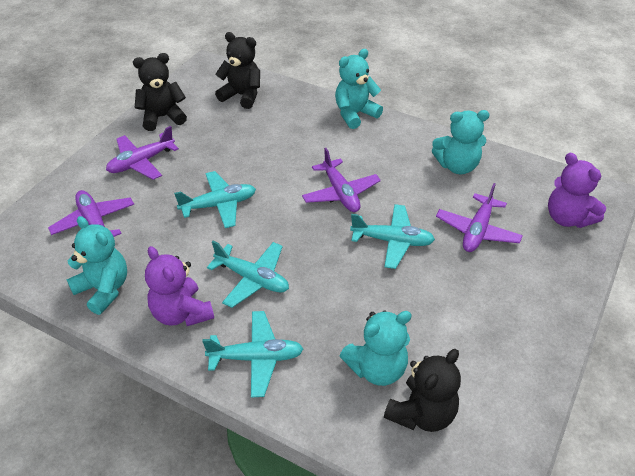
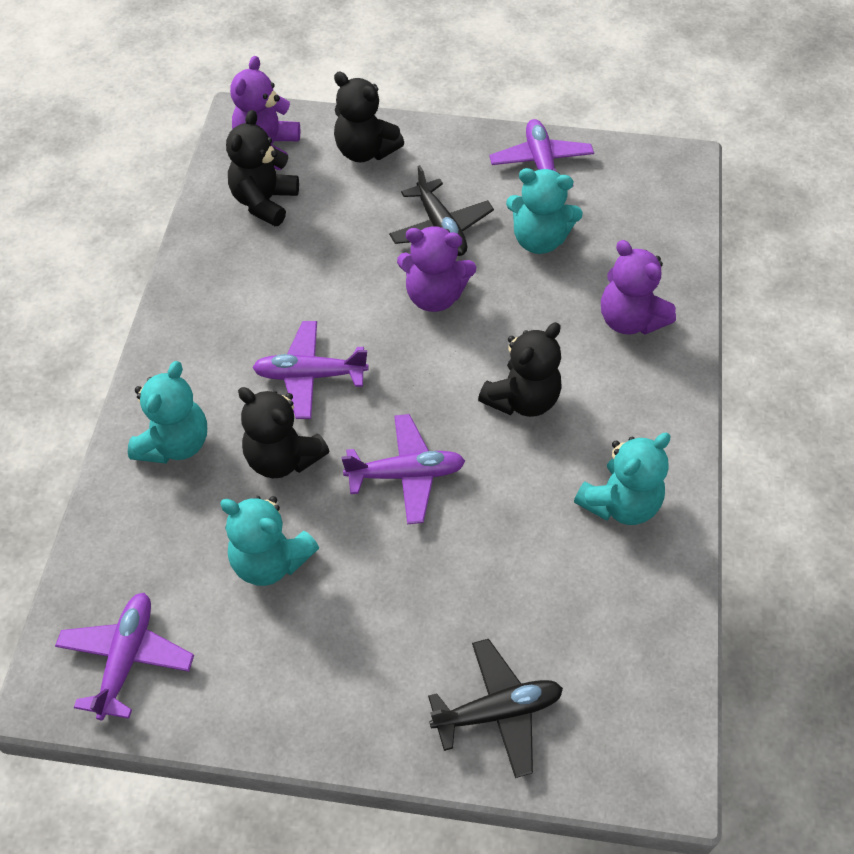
black plane: none = 0 -> [389,165,494,256] [428,639,563,778] = 2
black teddy bear: [133,53,187,131] [215,32,260,109] [384,349,461,432] = 3 -> [226,110,299,226] [238,387,329,478] [334,72,404,162] [478,322,562,417] = 4
purple teddy bear: [145,246,214,326] [548,153,606,228] = 2 -> [230,56,300,170] [397,226,476,312] [601,240,676,335] = 3
turquoise plane: [174,171,256,228] [202,311,303,397] [207,241,289,308] [350,204,435,269] = 4 -> none = 0

